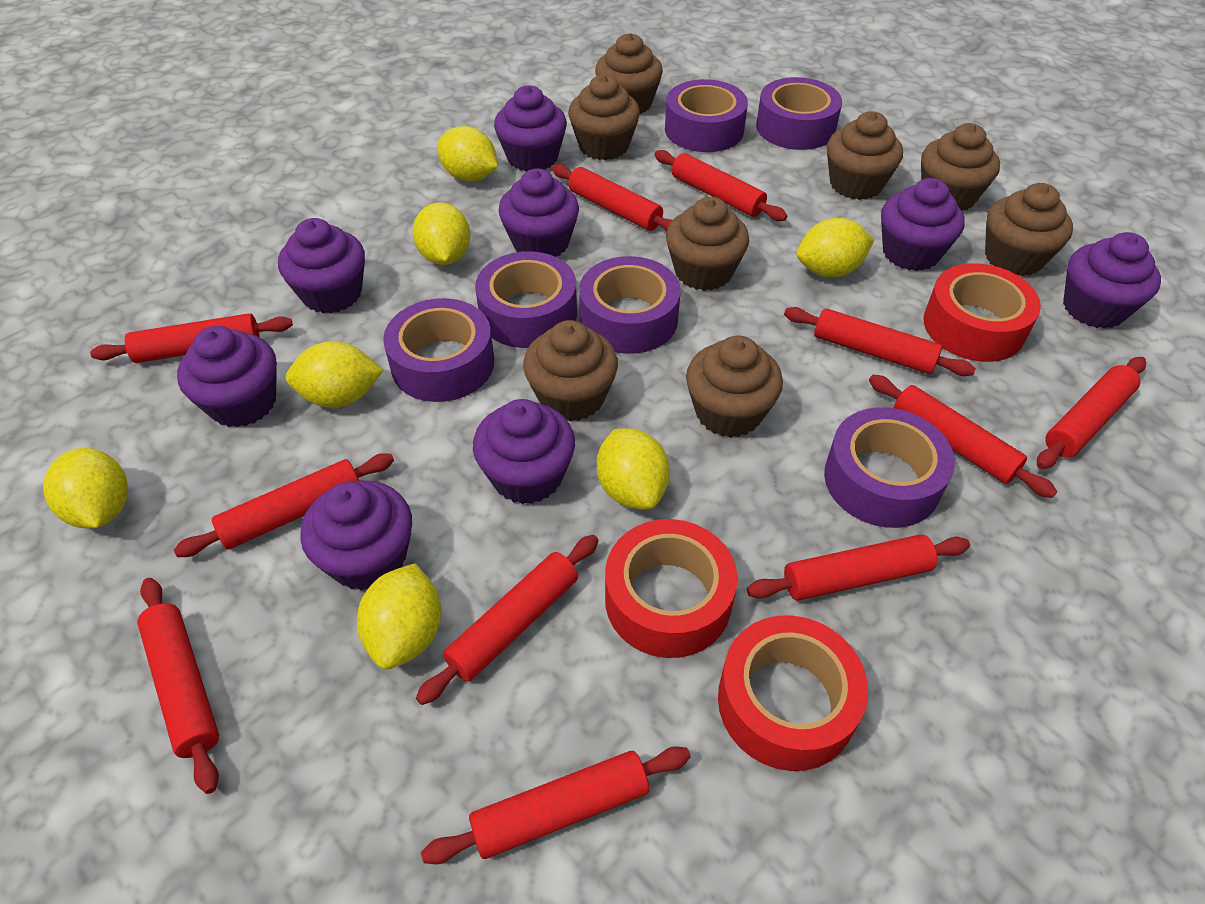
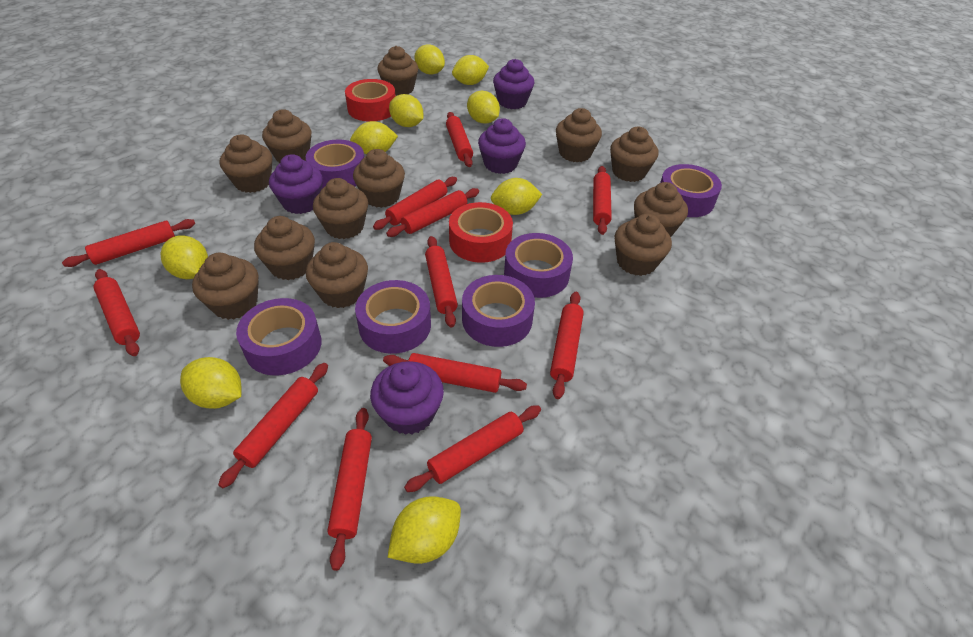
brown cupcake: [523,320,618,422] [568,75,640,160] [595,33,663,114] [666,196,749,291] [686,336,783,438] [827,111,903,200] [921,123,1000,211] [985,183,1073,276] = 8 -> [192,253,259,320] [220,135,272,193] [254,216,315,280] [262,109,311,163] [306,242,368,308] [313,178,368,239] [353,149,405,208] [377,46,418,95] [556,108,602,162] [610,127,658,182] [615,214,672,276] [634,182,688,237] = 12
purple cupcake: [177,326,277,427] [278,218,365,313] [300,480,412,591] [473,399,575,504] [494,86,567,172] [498,168,579,257] [881,178,965,271] [1063,232,1161,329] = 8 -> [269,154,323,214] [370,361,444,435] [478,118,526,174] [493,59,534,109] = 4
red rolling pin: [90,313,293,363] [138,578,219,794] [174,453,394,557] [416,535,598,705] [421,746,691,864] [552,164,672,232] [655,150,787,221] [747,534,970,601] [784,307,976,376] [869,375,1057,498] [1037,357,1146,469] = 11 -> [62,219,195,267] [94,269,140,356] [218,363,328,488] [327,408,372,571] [373,177,457,230] [383,353,527,393] [386,188,479,237] [404,405,541,492] [425,236,458,328] [446,112,473,167] [550,292,584,399] [593,166,612,235] = 12
red tape: [605,519,737,658] [718,615,868,771] [924,263,1041,362] = 3 -> [345,79,396,122] [449,202,513,263] = 2
yellow lemon: [43,448,128,528] [286,341,383,408] [357,564,441,669] [412,203,471,265] [437,126,498,182] [597,428,670,510] [797,218,874,277] = 7 -> [161,235,208,279] [180,357,241,409] [350,121,398,154] [387,496,461,564] [389,94,423,127] [414,44,445,75] [452,55,489,85] [467,91,500,124] [491,178,542,215] = 9

